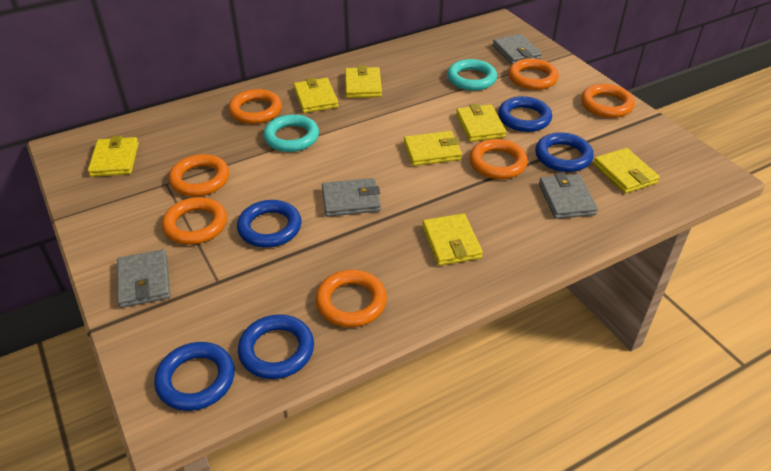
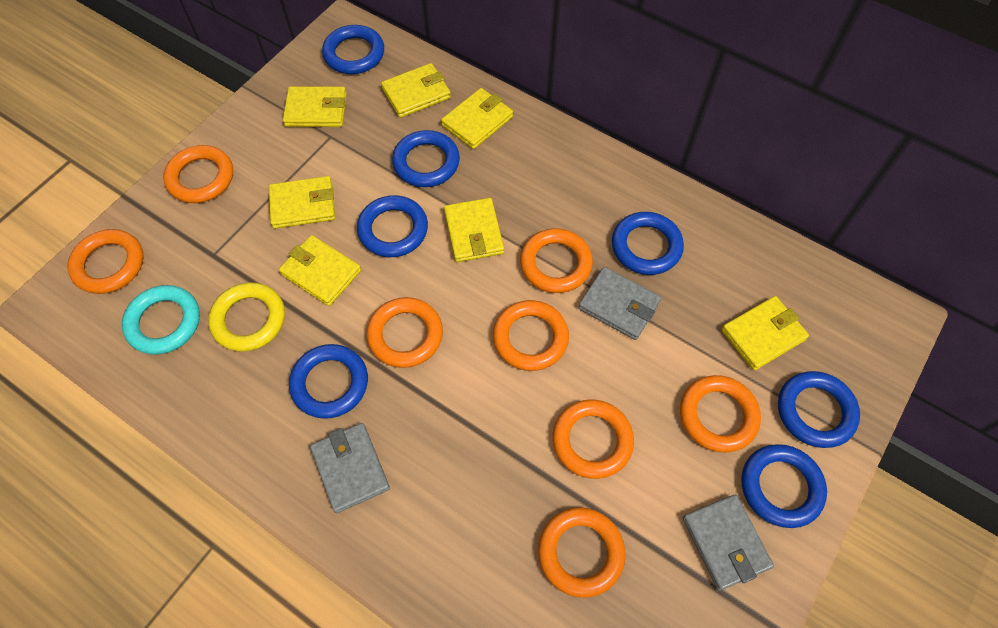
blue ring: [154,342,235,411] [237,200,301,248] [238,314,314,379] [498,96,552,132] [535,132,594,172] = 5 -> [289,344,368,419] [322,25,384,74] [357,195,428,257] [392,130,460,187] [612,212,684,275] [741,444,827,528] [778,371,860,448] = 7
grey wallet: [117,249,170,308] [322,178,381,217] [493,34,542,65] [539,173,598,219] = 4 -> [310,423,390,513] [578,267,661,340] [683,495,774,591] = 3
orange ring: [162,197,227,245] [169,154,229,196] [229,89,282,124] [315,270,387,327] [469,139,528,179] [508,58,559,90] [581,84,635,118] = 7 -> [67,229,144,294] [163,145,233,203] [367,297,443,368] [493,300,569,371] [520,228,593,293] [538,507,625,598] [553,399,634,479] [680,375,761,452] = 8
turquoise ring: [263,114,319,152] [447,59,497,91] = 2 -> [122,285,200,355] = 1
yellow ring: none = 0 -> [208,282,285,352] = 1

